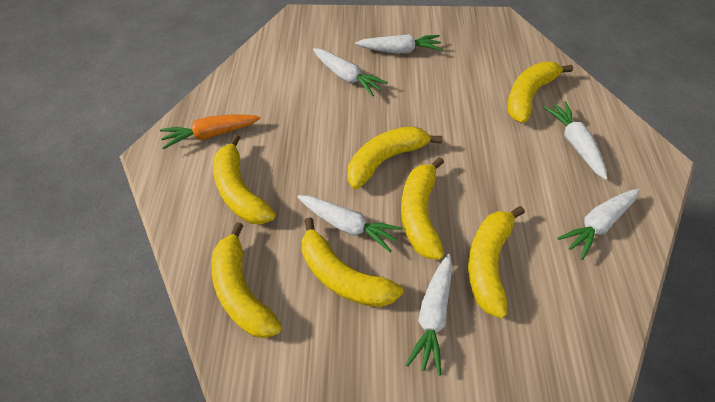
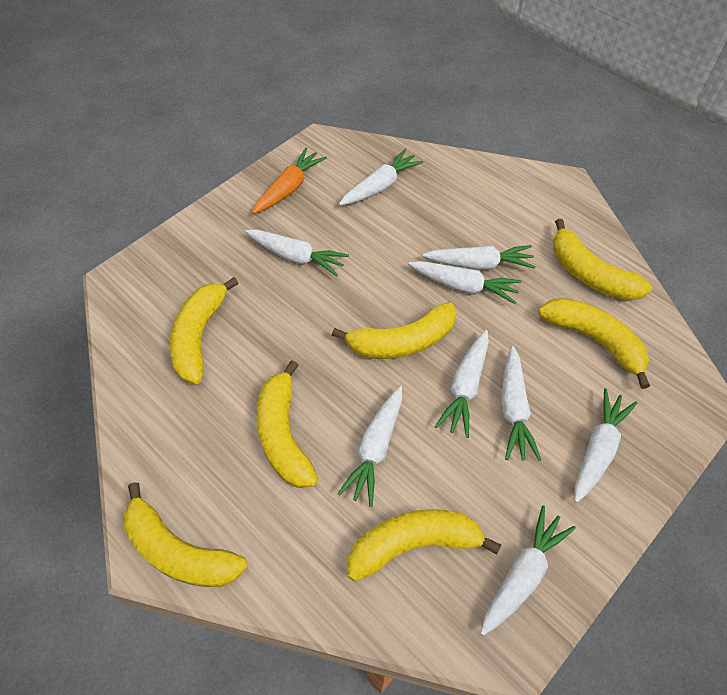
white carrot: [297,195,403,252] [313,48,388,97] [355,34,442,53] [406,254,452,376] [543,101,608,180] [557,189,640,260] = 6 -> [245,229,349,277] [337,386,402,506] [339,149,424,205] [408,261,522,304] [422,245,536,270] [435,330,489,438] [480,506,576,636] [501,346,541,461] [575,388,637,503] = 9

